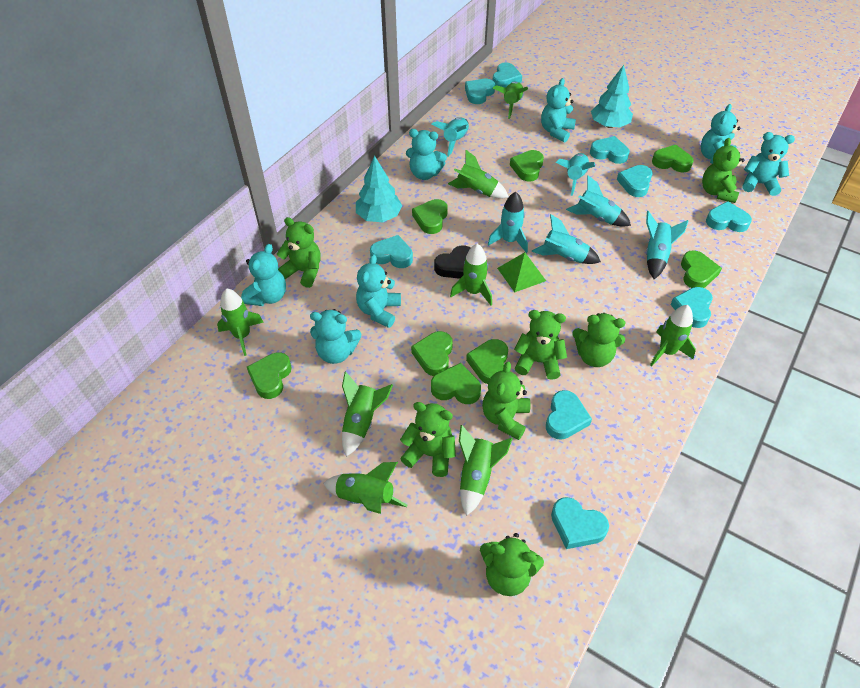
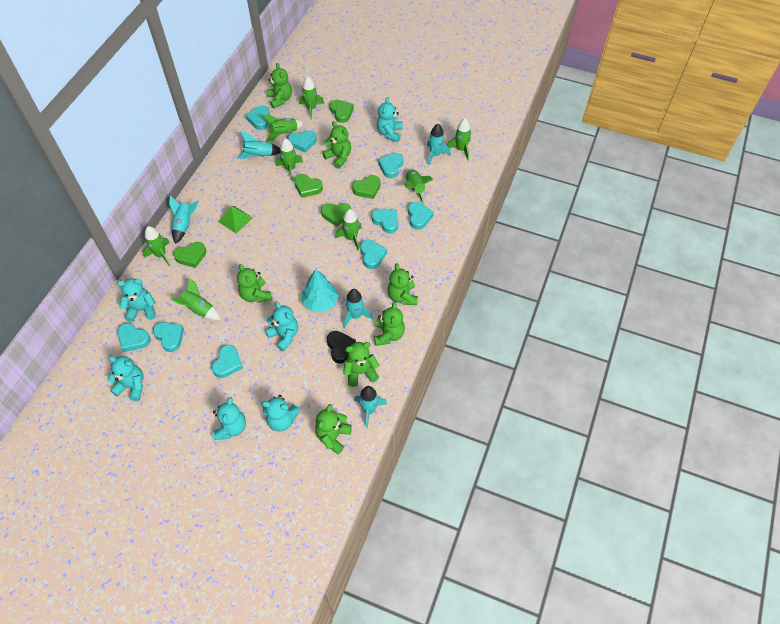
green heart: [247,352,292,399] [411,331,453,376] [412,199,448,234] [431,363,481,404] [466,339,508,384] [510,150,544,182] [652,145,694,172] [681,250,722,288] = 8 -> [174,242,206,268] [294,174,323,198] [321,203,351,227] [330,100,354,123] [352,175,380,199] = 5
turquoise rocket: [431,117,469,157] [488,192,528,253] [532,214,601,264] [556,153,595,196] [566,175,631,227] [646,211,688,279] = 6 -> [169,195,199,244] [237,131,280,159] [343,289,373,328] [354,386,387,428] [427,124,451,165] = 5
turquoise teddy bear: [241,244,286,306] [310,309,361,364] [356,254,401,328] [406,129,447,180] [541,78,576,142] [701,104,741,164] [742,132,795,196] = 7 -> [107,356,143,401] [117,278,156,322] [213,397,246,440] [262,395,301,431] [265,302,298,351] [377,97,403,142] = 6
turquoise tree: [356,156,402,222] [591,65,633,128] = 2 -> [302,269,339,312] = 1

